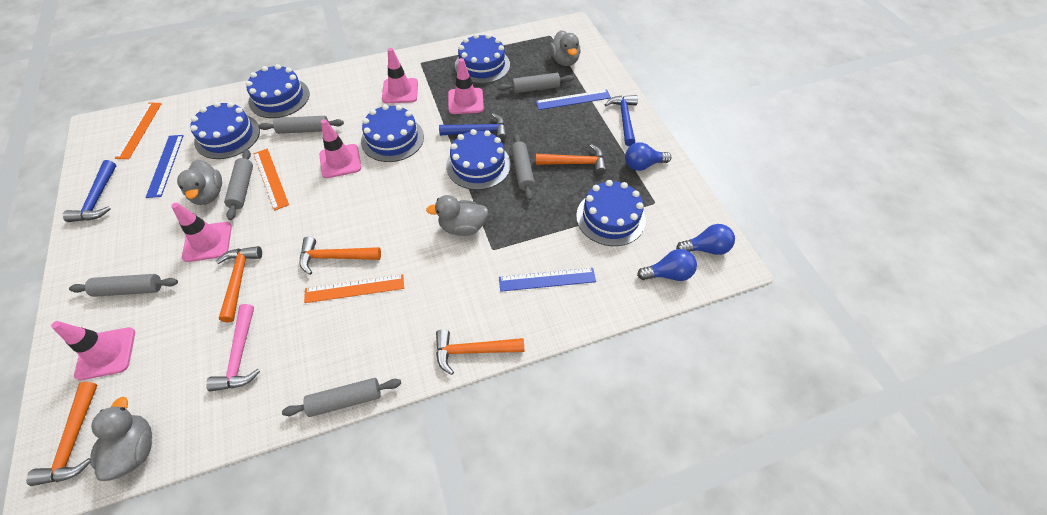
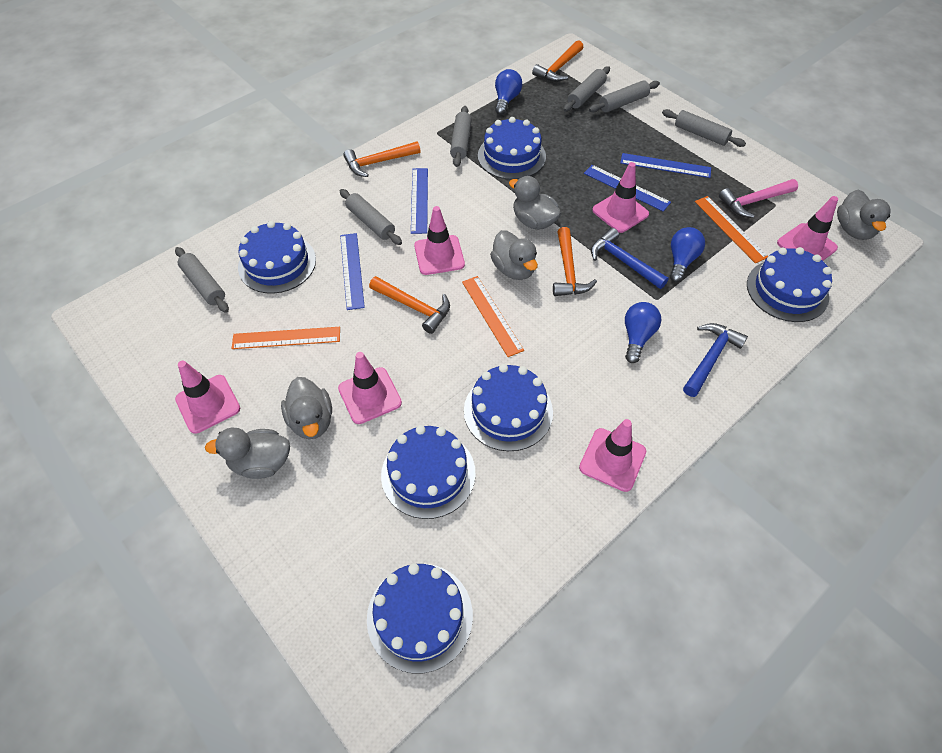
blue hammer: [62,160,116,222] [439,113,507,141] [605,95,638,146] = 3 -> [591,228,669,289] [683,323,748,397] = 2
blue ruler: [146,135,184,198] [499,268,596,292] [536,89,611,110] = 3 -> [340,233,365,310] [411,168,428,234] [584,165,671,212] [620,153,711,178] = 4
grey duck: [90,397,152,481] [177,160,222,205] [426,195,489,236] [550,30,580,66] = 4 -> [205,428,290,479] [281,377,332,439] [490,230,538,280] [509,176,561,230] [837,190,891,240] = 5
orange hammer: [26,382,98,486] [216,246,262,322] [300,237,381,275] [436,330,524,375] [536,144,606,175] = 5 -> [343,141,421,177] [369,276,450,334] [532,40,583,82] [553,227,597,296] = 4
pink traffic cone: [51,321,135,380] [171,203,232,262] [319,119,361,178] [382,48,418,103] [448,58,484,114] = 5 -> [175,361,240,434] [338,352,402,424] [414,206,465,275] [579,419,646,492] [592,162,649,233] [777,196,838,261] = 6

